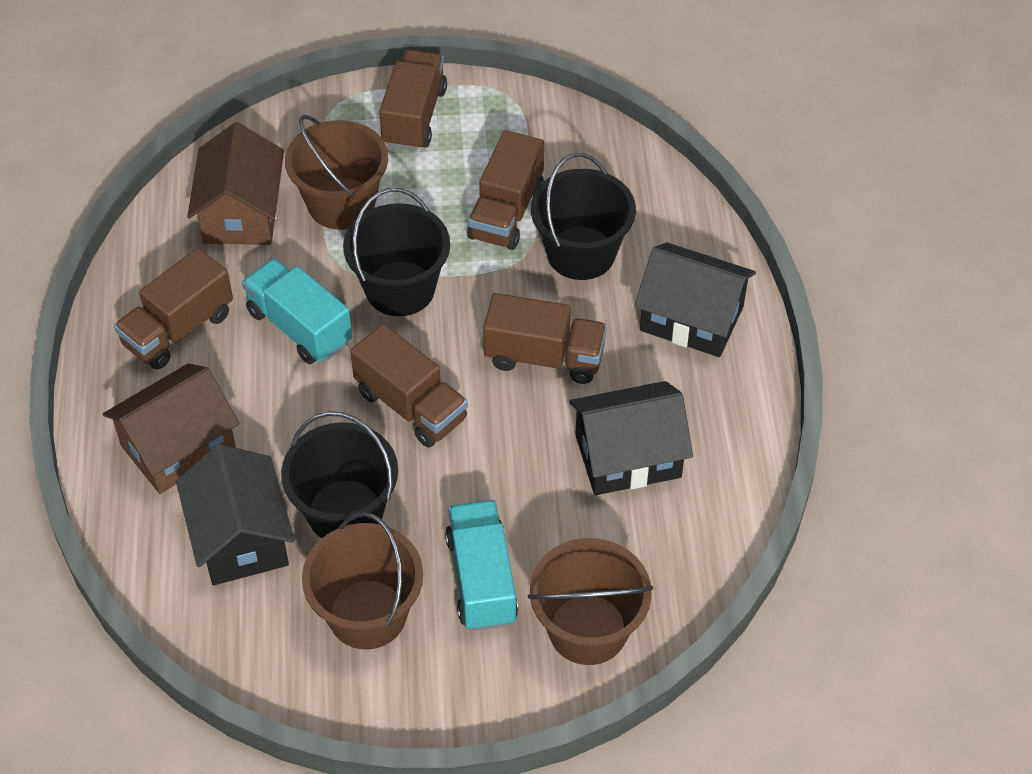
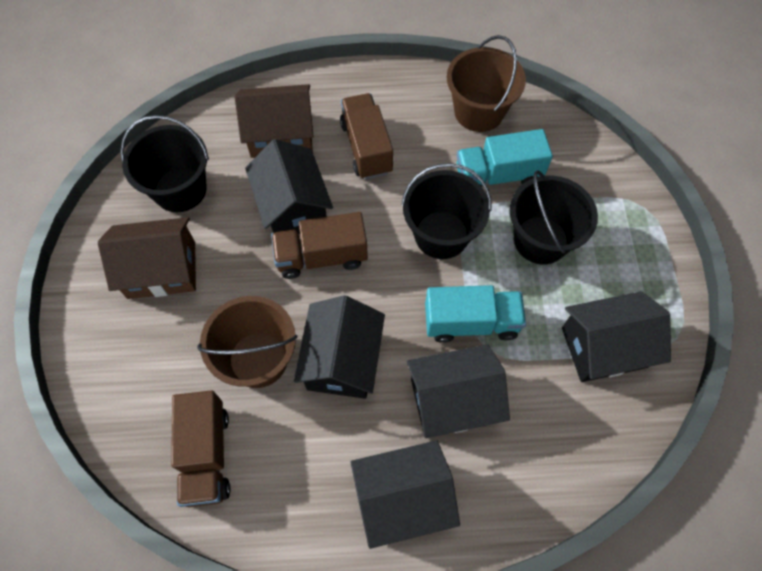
black house: [176,444,295,585] [569,381,693,495] [634,242,756,357] = 3 -> [245,139,333,234] [294,295,385,399] [350,440,460,549] [407,344,510,438] [562,291,671,382] = 5
brown bucket: [285,115,388,230] [302,512,423,649] [528,538,653,665] = 3 -> [197,296,297,388] [447,35,526,132] = 2
brown truck: [114,248,233,370] [350,324,468,448] [379,50,447,151] [467,130,544,250] [483,293,607,384] = 5 -> [171,390,230,507] [271,212,368,279] [340,93,393,179] = 3

